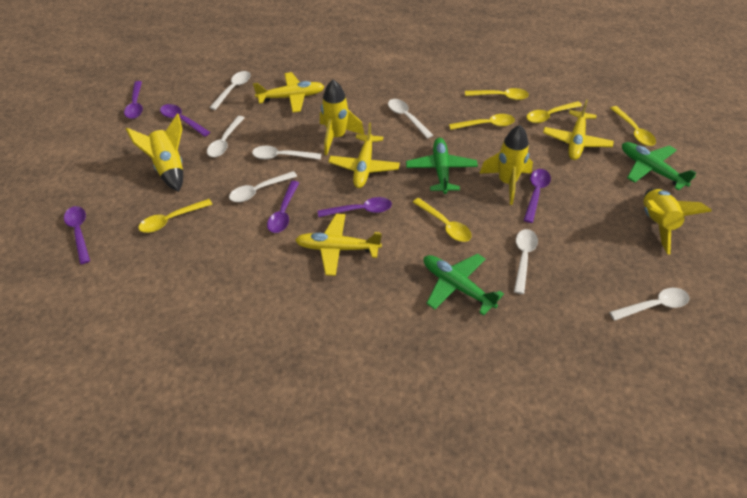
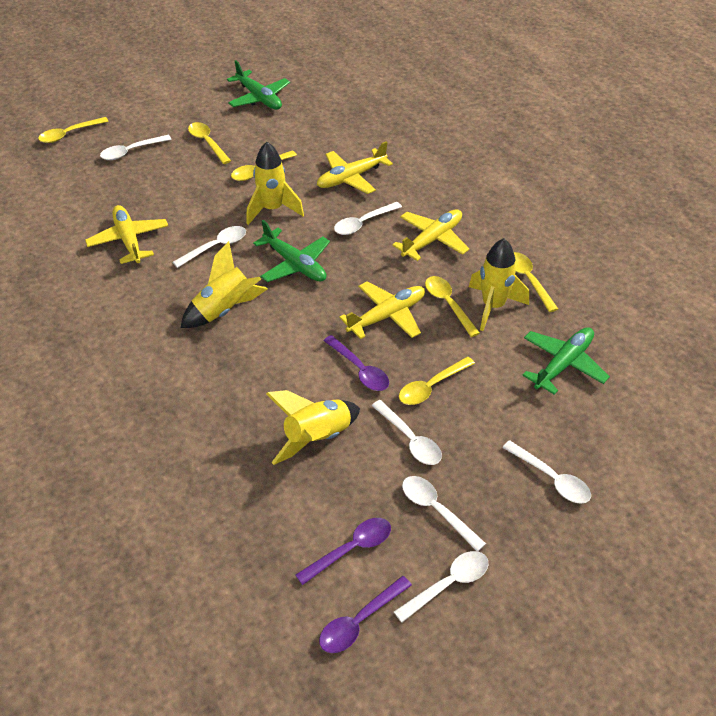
purple spoon: [64,206,90,264] [124,81,143,119] [160,104,210,137] [267,181,299,233] [318,197,392,217] [524,169,551,223] = 6 -> [296,518,391,585] [319,576,412,653] [324,335,389,391] = 3

